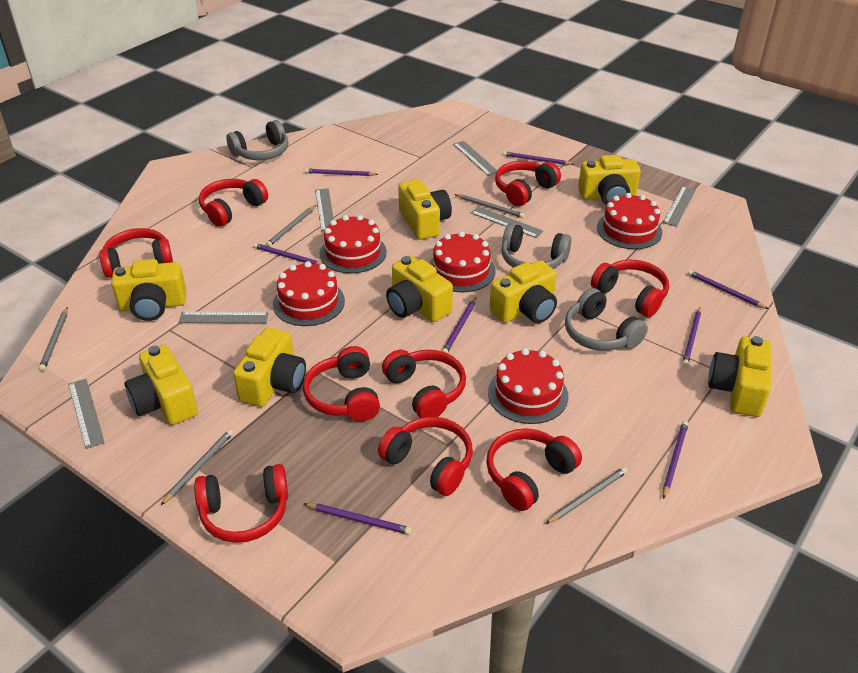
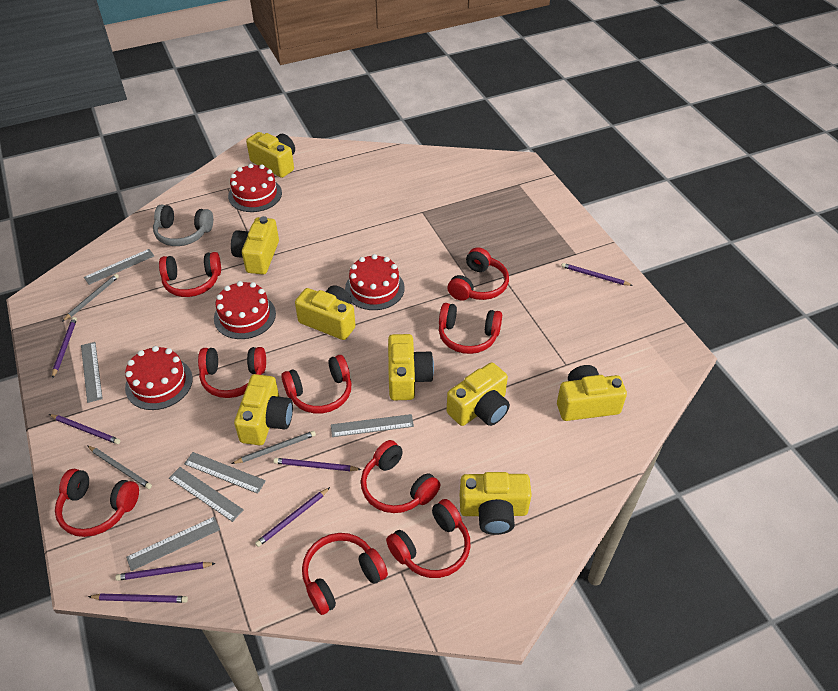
grey headphones: [226,120,288,160] [501,223,572,269] [565,288,648,351] = 3 -> [153,205,213,246] = 1
grey pencil: [39,308,68,371] [161,429,234,505] [266,205,316,247] [455,194,524,218] [546,467,628,524] = 5 -> [62,274,119,322] [88,446,152,489] [232,431,316,464] = 3
purple pencil: [253,243,326,266] [303,503,412,535] [305,168,378,176] [442,297,476,353] [503,151,574,165] [663,421,689,499] [682,307,701,366] [688,270,768,309] = 8 -> [49,414,120,444] [52,317,77,378] [88,594,188,603] [115,562,216,581] [255,487,330,547] [274,458,362,471] [561,263,633,286] = 7
red cake: [273,261,345,326] [320,215,387,273] [429,231,496,292] [488,348,568,424] [597,193,662,249] = 5 -> [125,346,193,410] [214,281,276,339] [228,164,282,212] [345,254,405,310] = 4

